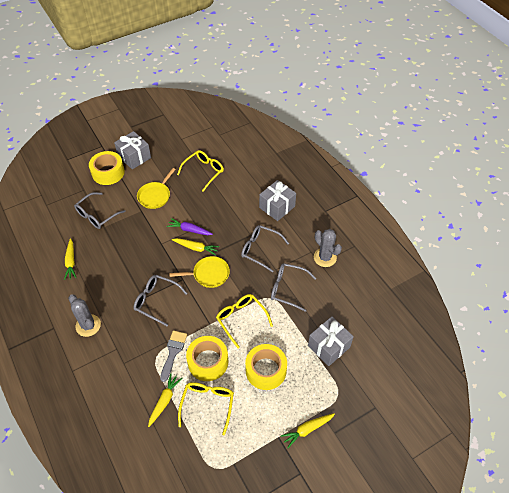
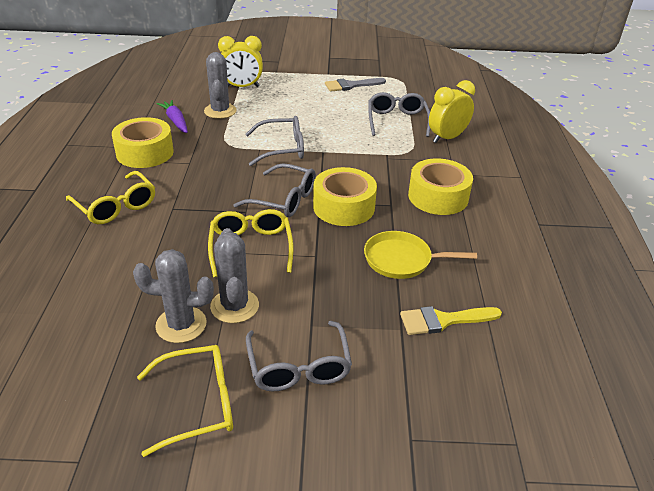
grey cactus: [68,295,101,337] [314,229,342,267] = 2 -> [133,249,214,343] [204,52,237,119] [210,228,259,323] = 3
grey gift: [114,131,151,169] [259,180,296,221] [308,316,354,366] = 3 -> none = 0
yellow brush: none = 0 -> [400,306,502,335] = 1
yellow carrot: [64,238,76,280] [148,373,182,427] [172,238,219,256] [281,413,335,448] = 4 -> none = 0
yellow clock: none = 0 -> [218,36,263,87] [429,80,475,143] = 2
yellow pan: [137,168,176,209] [169,256,230,288] = 2 -> [364,231,477,279] = 1

